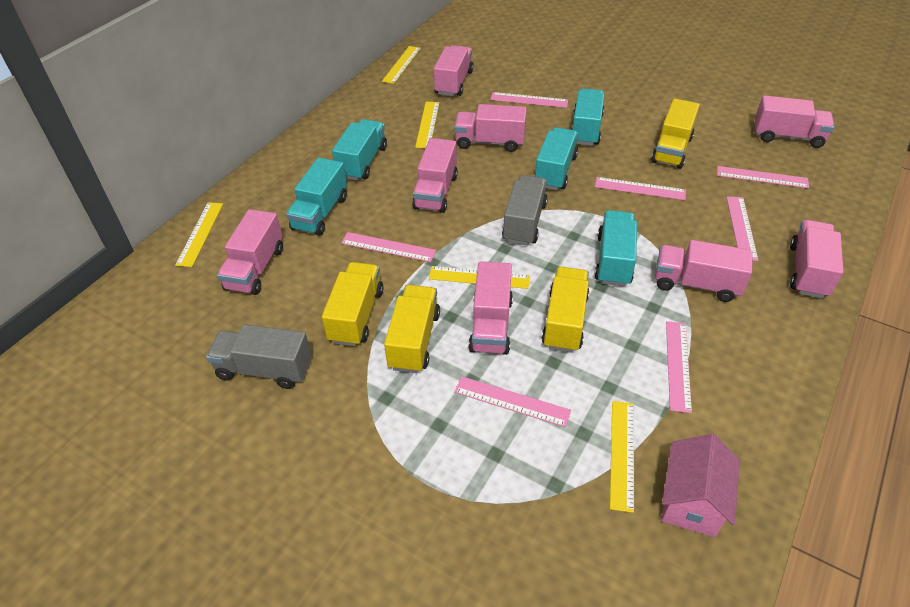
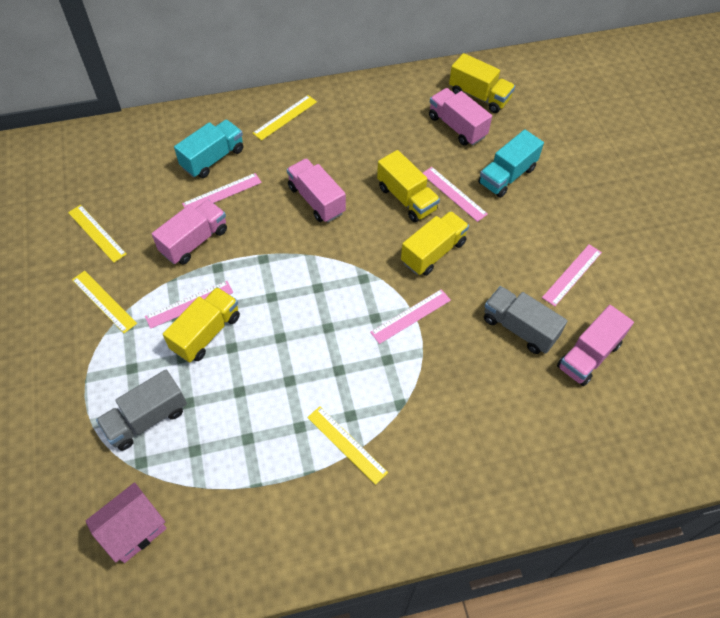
pink ruler: [341,232,436,262] [454,376,571,427] [490,92,568,108] [595,177,686,200] [666,321,692,413] [717,166,809,188] [726,196,759,261] = 7 -> [145,281,233,329] [182,173,262,209] [370,289,451,344] [423,167,488,222] [542,244,602,306] = 5
pink truck: [217,209,283,295] [412,138,458,213] [434,45,474,96] [454,104,527,152] [469,261,513,355] [655,240,753,302] [754,95,835,148] [790,220,844,298] = 8 -> [152,199,227,265] [287,158,346,222] [429,88,492,146] [557,305,634,386] = 4
turquoise truck: [286,158,347,236] [332,119,387,181] [534,127,578,190] [571,88,604,146] [595,210,637,286] = 5 -> [174,120,244,178] [478,129,544,198] = 2
yellow ruler: [175,202,223,267] [382,46,421,84] [415,102,439,148] [429,266,530,289] [610,401,634,513] = 5 -> [68,205,127,263] [72,271,137,333] [253,95,317,141] [307,406,388,485] = 4

